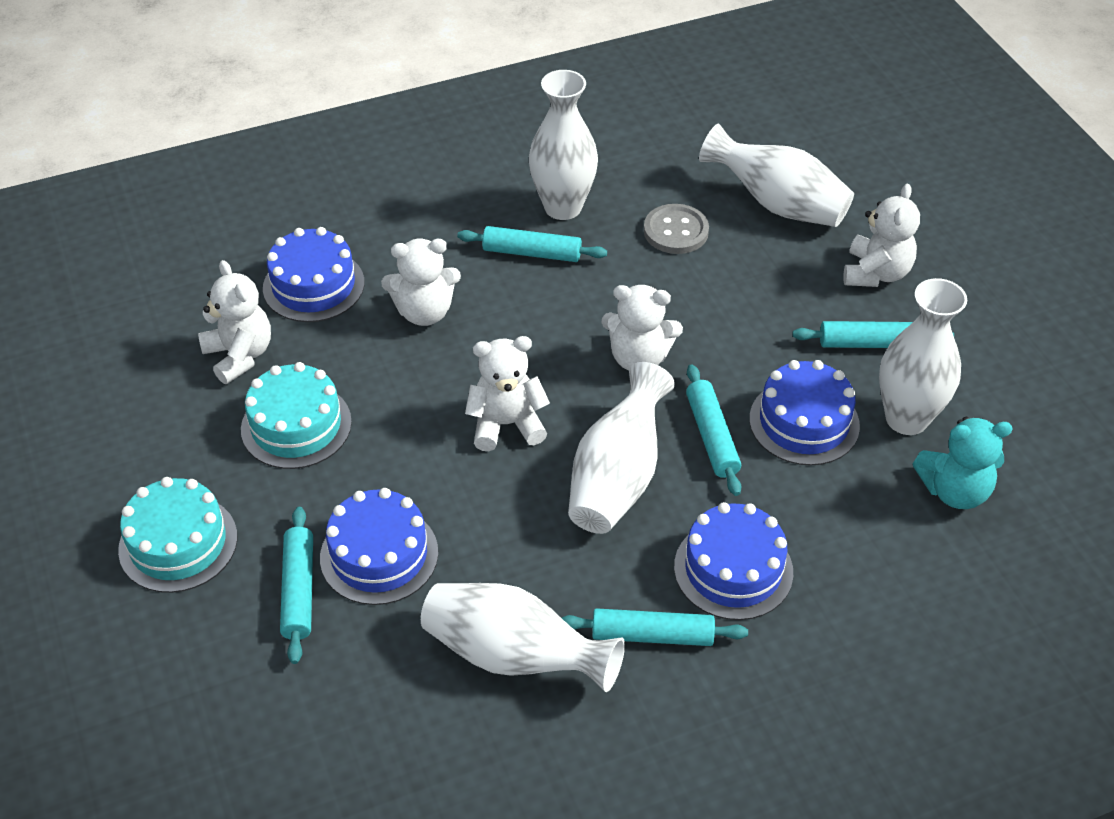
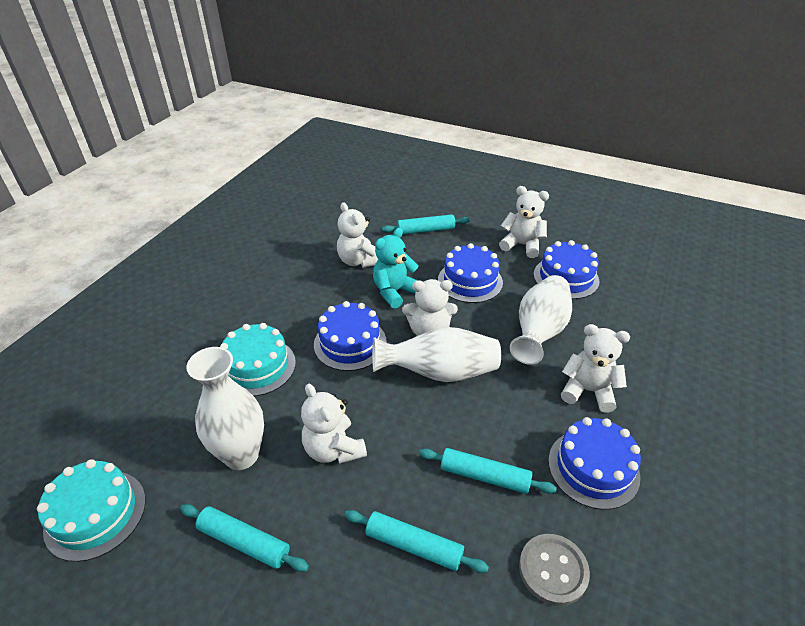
turquoise rolling pin: [280,507,313,664] [457,226,607,262] [562,608,748,646] [686,364,742,496] [792,321,954,348] = 5 -> [180,504,309,572] [345,510,489,573] [382,214,470,235] [419,448,557,494] = 4
white vase: [421,583,625,692] [529,70,598,220] [568,362,675,534] [699,124,854,227] [879,278,967,435] = 5 -> [187,347,264,470] [372,327,501,382] [510,275,572,365] = 3

